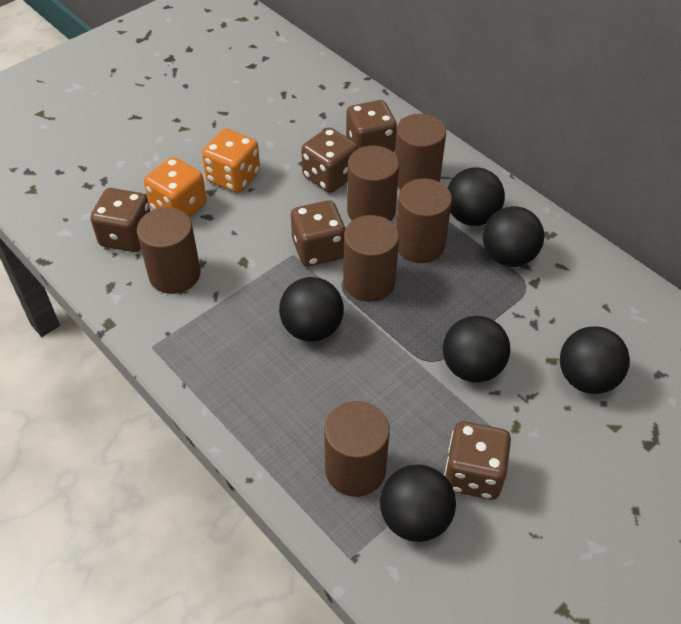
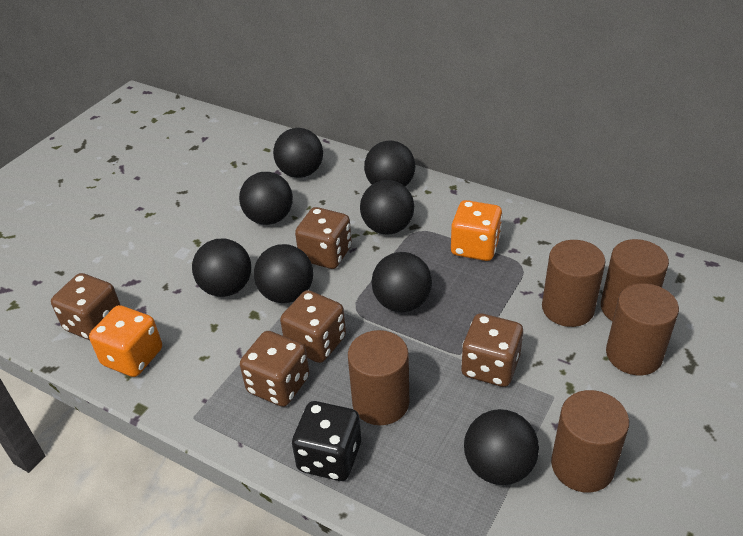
black ball: [279,277,344,342] [380,464,456,542] [443,316,510,383] [448,167,505,226] [483,206,544,267] [560,326,630,394] = 6 -> [192,238,251,297] [239,172,293,225] [254,244,313,303] [273,128,323,178] [360,180,414,234] [364,140,415,187] [372,252,432,312] [464,409,539,485] = 8
black dice: none = 0 -> [292,401,361,481] = 1
brown cylinder: [137,207,201,294] [324,401,390,497] [343,215,399,302] [347,146,399,221] [395,114,446,189] [396,178,452,263] = 6 -> [348,330,409,425] [542,240,605,327] [551,390,629,493] [601,239,669,321] [606,283,679,375] = 5

